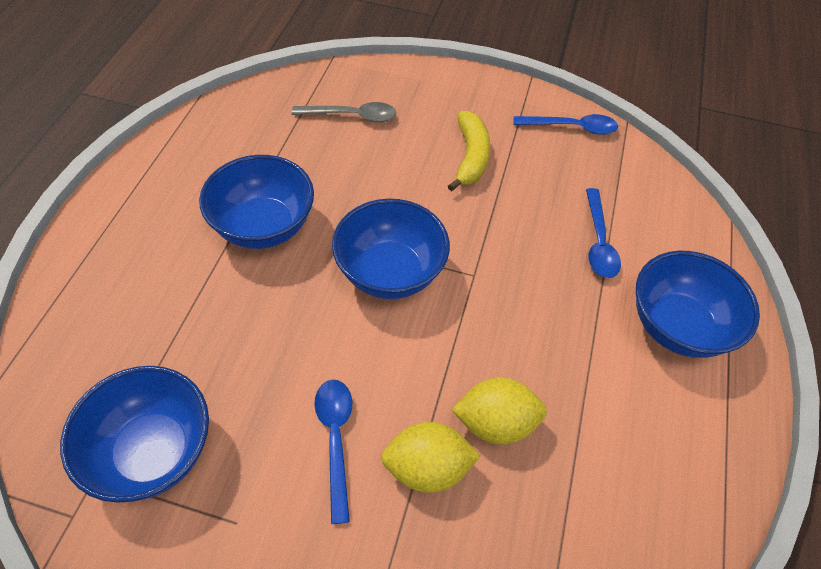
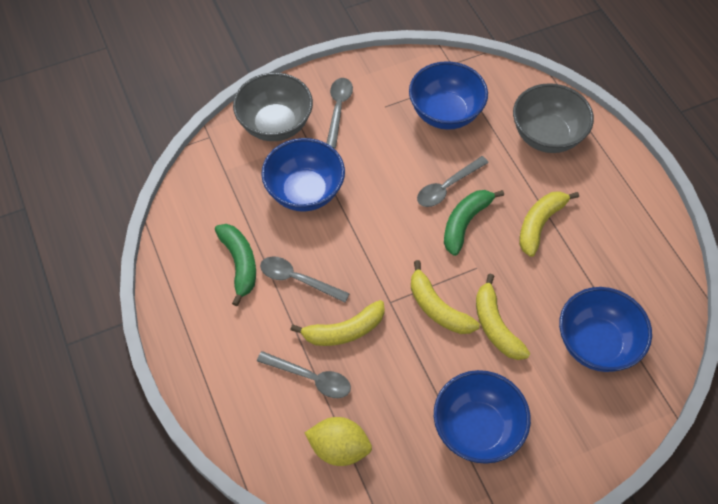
blue spoon: [314,379,352,524] [514,114,618,135] [586,188,621,278] = 3 -> none = 0
green banana: none = 0 -> [215,224,256,306] [444,190,504,256] = 2
grey bowl: none = 0 -> [233,73,313,141] [513,83,594,153] = 2
grey spoon: [292,102,396,122] = 1 -> [257,351,351,398] [260,256,350,303] [327,78,353,149] [417,156,489,207] = 4
yellow banana: [448,111,490,191] = 1 -> [291,300,385,346] [411,260,480,334] [476,274,530,360] [519,191,579,257] = 4
yellow lemon: [381,422,480,493] [452,377,547,445] = 2 -> [305,417,372,466] = 1

